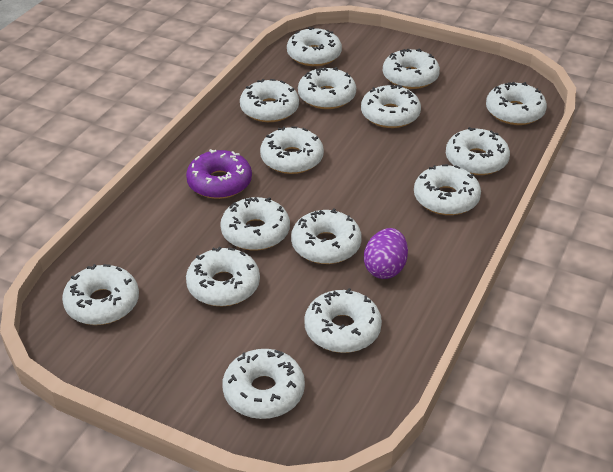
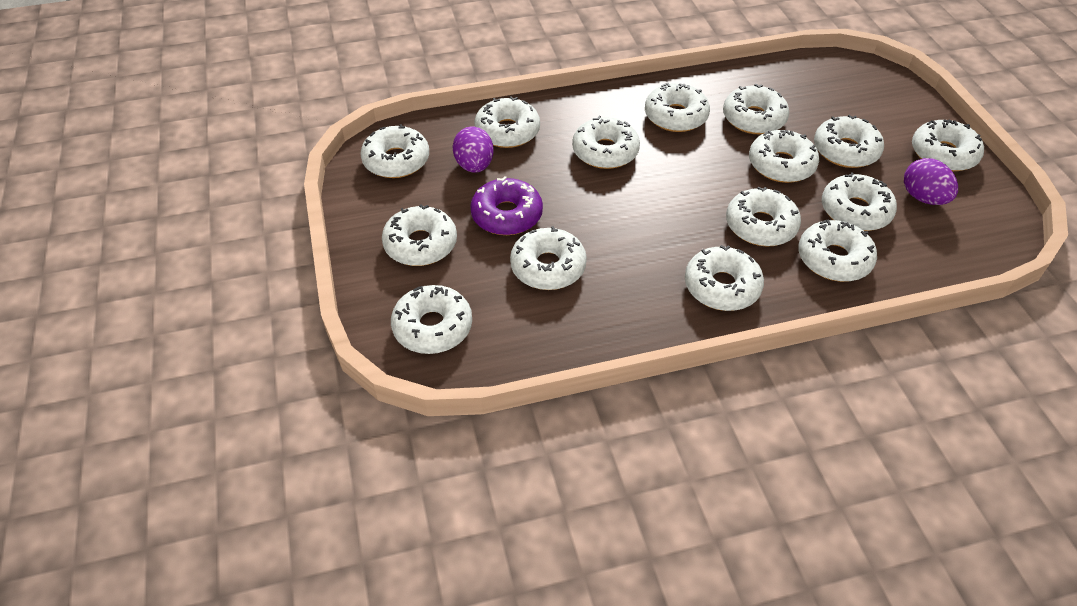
purple egg: [364,228,408,279] = 1 -> [452,127,494,173] [904,158,958,205] = 2

